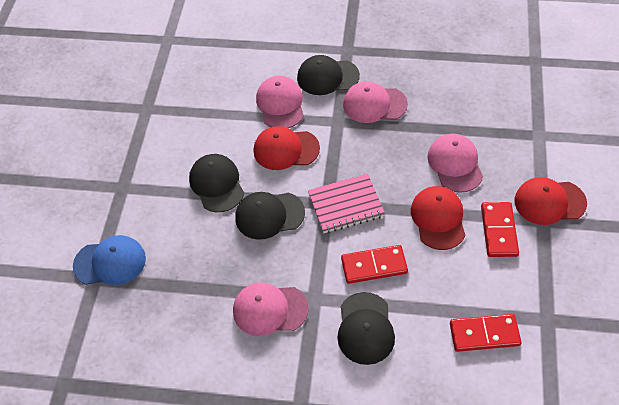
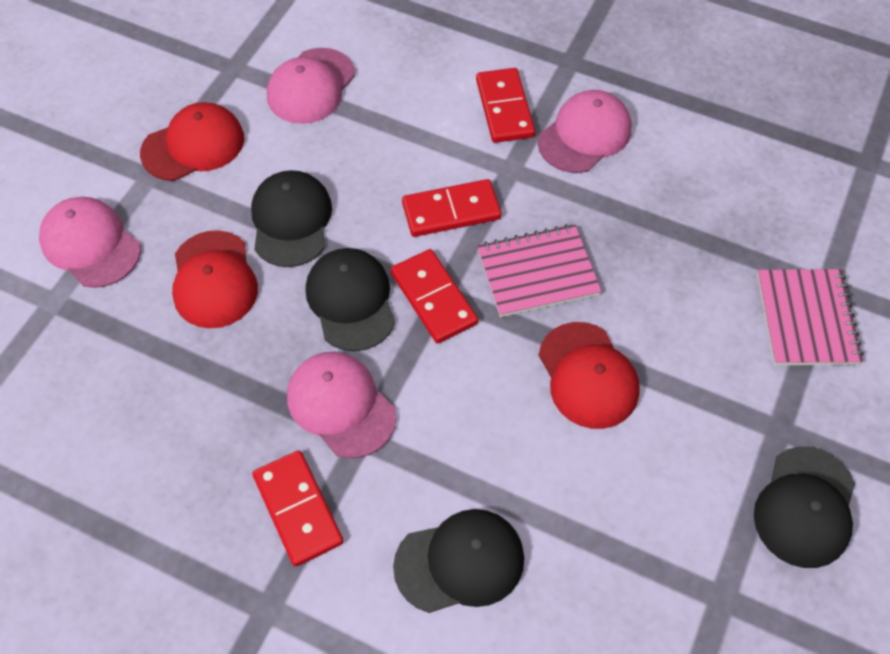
blue cap: [73,235,146,285] = 1 -> none = 0
pink notebook: [308,174,385,233] = 1 -> [477,224,601,317] [757,269,864,365] = 2
red domino: [341,245,408,284] [450,314,522,352] [481,202,519,257] = 3 -> [252,450,343,567] [391,249,478,343] [402,179,501,237] [476,68,535,143] = 4

